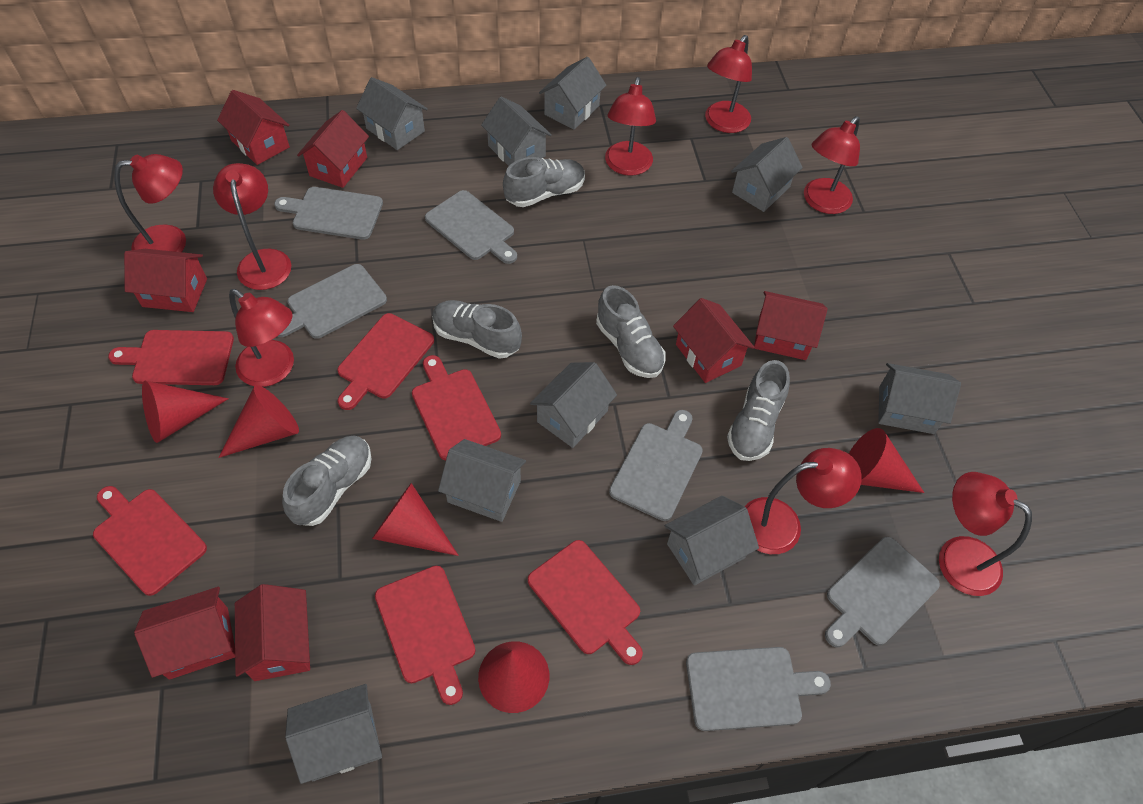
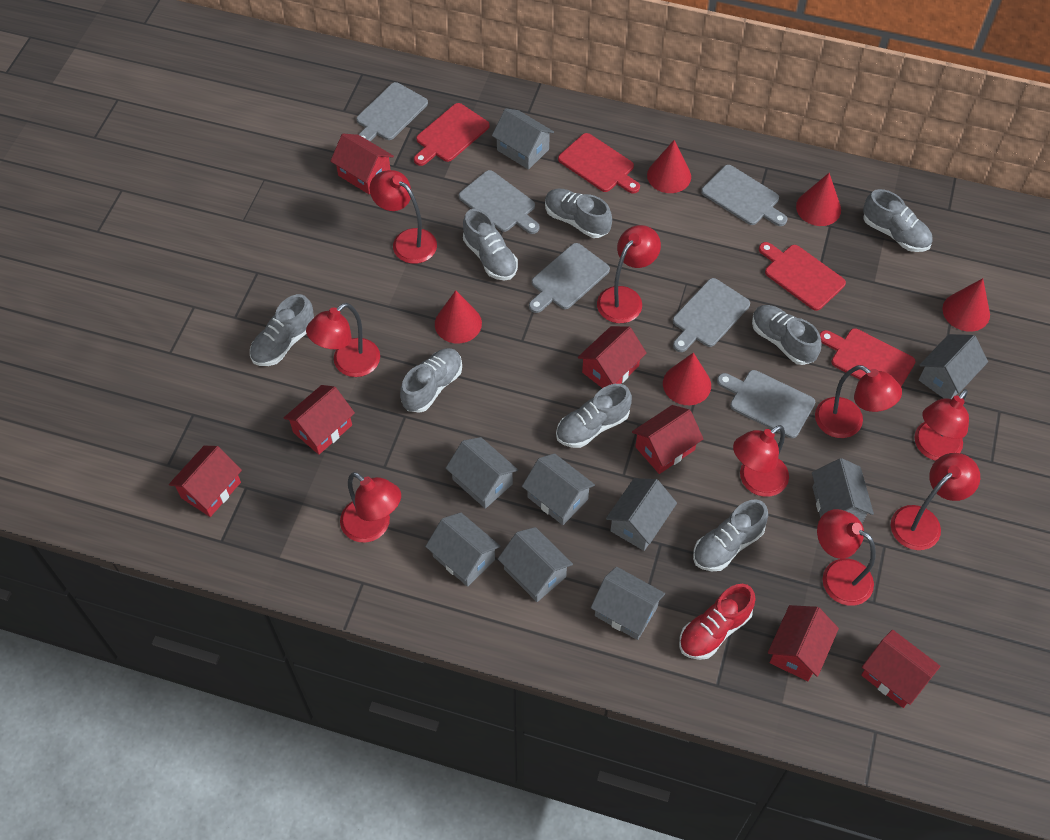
grey shoe: [282,436,372,526] [432,300,522,359] [503,157,585,207] [596,285,665,378] [727,360,790,461] = 5 -> [250,294,314,366] [400,348,462,413] [463,209,518,280] [545,189,612,238] [556,384,632,448] [693,499,768,571] [752,305,822,365] [863,189,933,252] = 8
red cutting board: [93,486,207,596] [108,330,234,385] [337,313,434,410] [375,566,476,705] [412,355,501,460] [528,540,643,665] = 6 -> [414,103,490,166] [558,133,640,194] [759,242,846,311] [820,328,916,386] = 4
red lamp: [114,154,186,252] [213,163,291,290] [229,289,294,387] [605,77,656,176] [705,35,752,133] [744,448,862,554] [804,116,860,214] [939,472,1032,596] = 8 -> [306,303,380,377] [340,472,401,542] [370,170,437,264] [597,225,661,323] [733,425,789,497] [815,365,902,438] [817,509,876,606] [891,453,980,550] [914,389,969,461] = 9
red shoe: none = 0 -> [679,584,755,660] = 1

